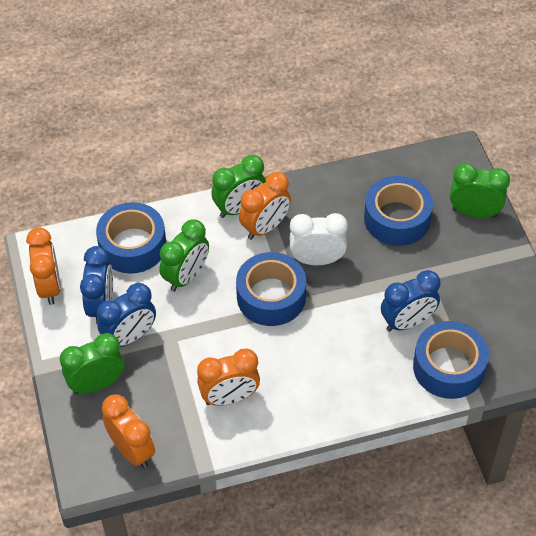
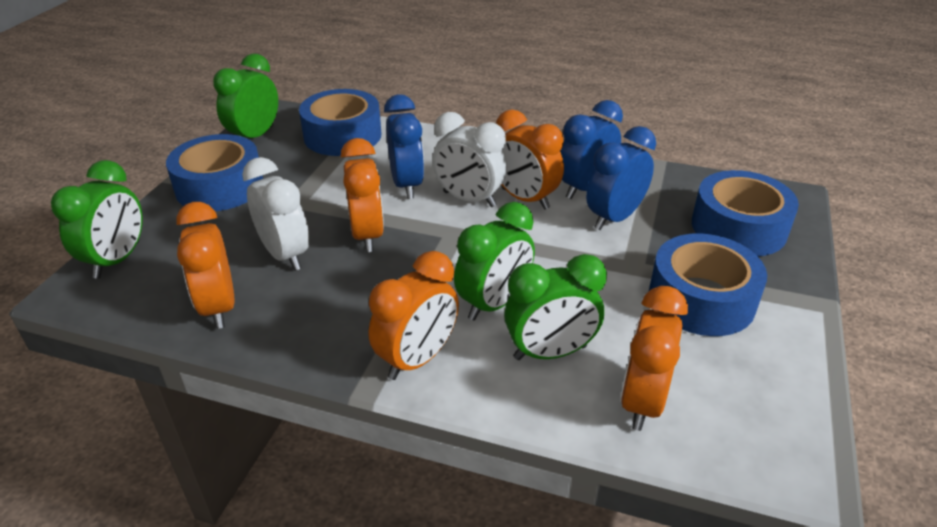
orange clock: [26,227,61,305] [102,394,155,468] [197,349,260,406] [239,172,291,240] = 4 -> [176,202,235,329] [341,138,384,252] [369,251,459,380] [496,109,564,210] [621,286,688,431] = 5
white clock: [290,213,348,265] = 1 -> [242,157,309,271] [432,112,507,207] = 2

